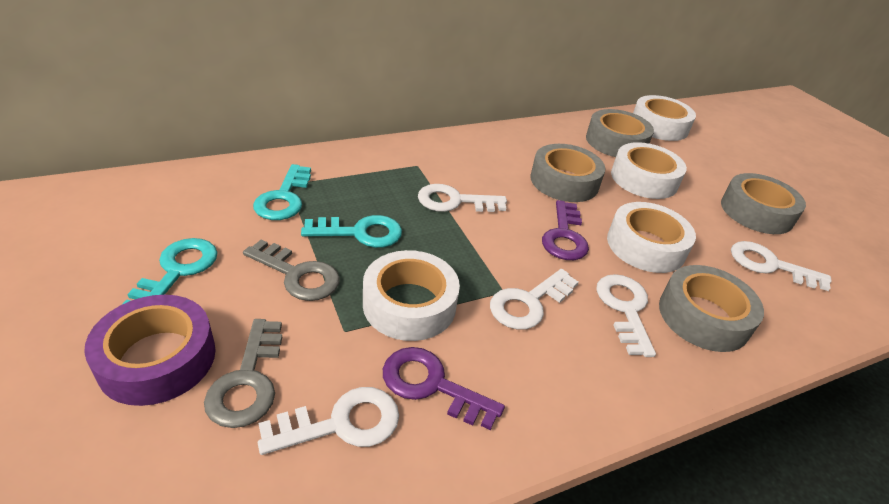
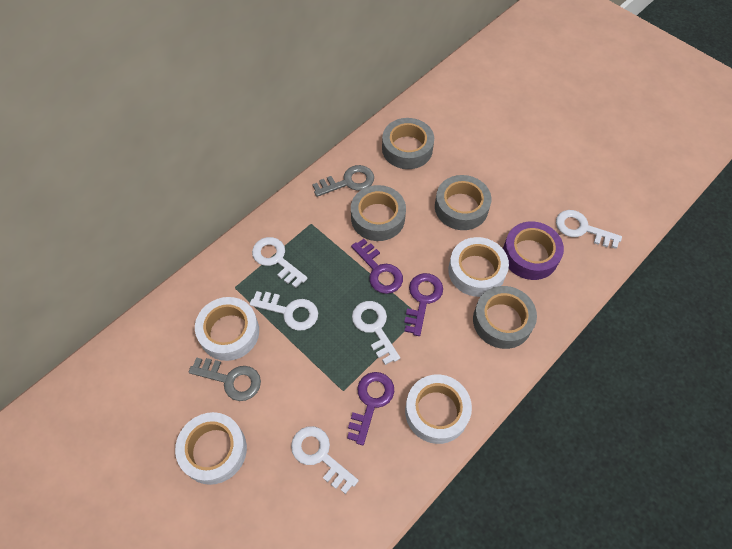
purple key: [383,347,505,430] [542,200,589,260] = 2 -> [347,372,394,445] [351,239,403,294] [404,273,443,336] = 3
turquoise key: [123,238,218,304] [253,164,311,220] [301,215,402,248] = 3 -> none = 0

